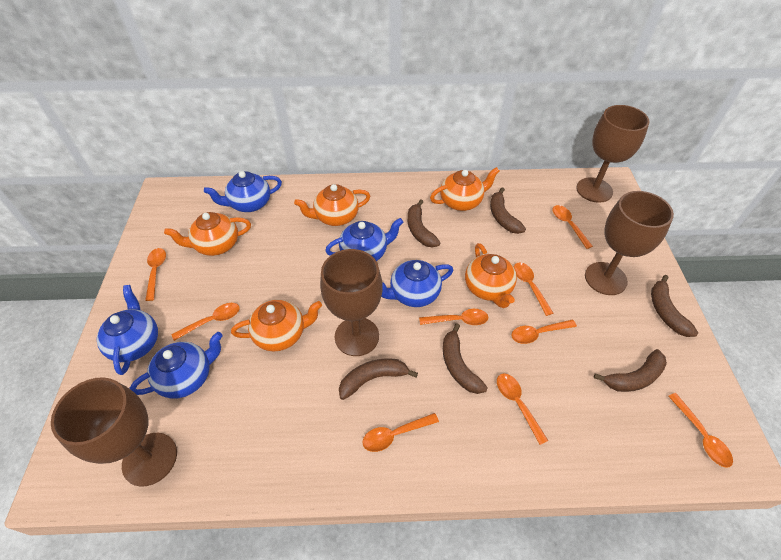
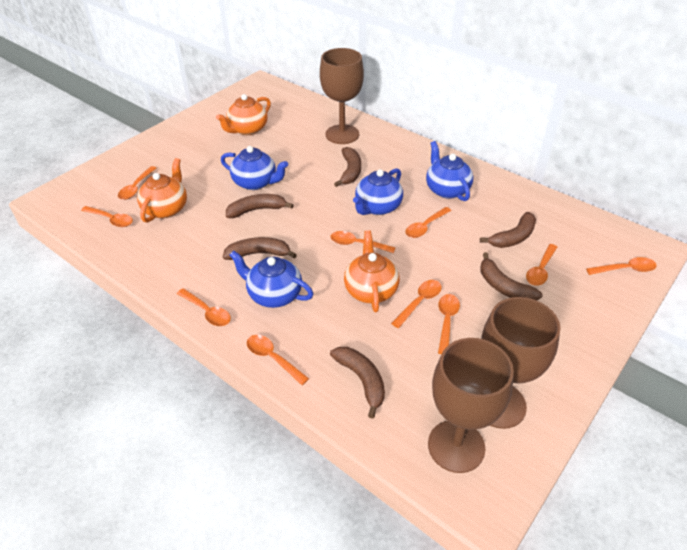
blue teapot: [97,285,158,375] [130,332,223,399] [204,171,282,212] [325,218,403,261] [381,260,453,307] = 5 -> [221,146,288,190] [229,250,313,308] [353,168,403,215] [426,141,473,201] = 4
brown goblet: [51,377,177,487] [320,249,383,356] [576,105,649,203] [585,191,674,295] = 4 -> [320,48,364,144] [428,338,514,473] [481,297,561,429] = 3
orange spoon: [145,248,166,301] [171,303,240,341] [362,413,439,452] [419,309,488,325] [497,374,548,445] [511,320,577,344] [514,263,553,316] [552,205,593,249] [668,393,733,468] = 9 -> [81,206,133,227] [118,166,156,200] [177,288,231,326] [247,335,309,385] [330,231,395,253] [391,280,442,328] [405,207,452,238] [438,294,460,354] [526,244,557,286] [586,257,657,275] = 10
orange teapot: [164,212,251,256] [231,300,322,351] [294,184,370,226] [430,167,500,211] [465,243,517,308] = 5 -> [137,158,187,223] [216,94,271,135] [344,230,400,312] = 3

